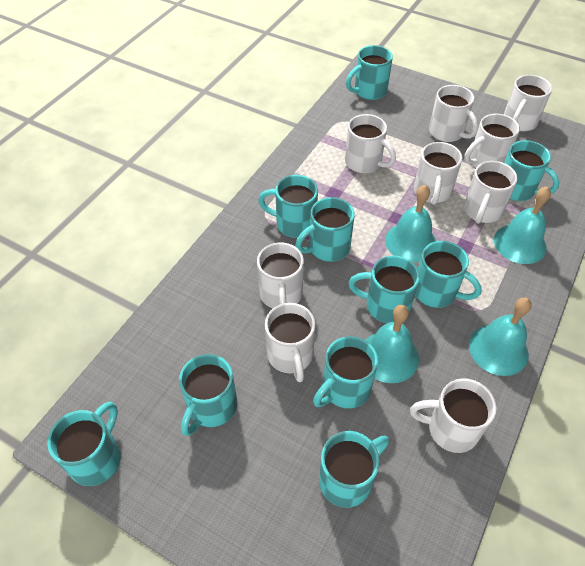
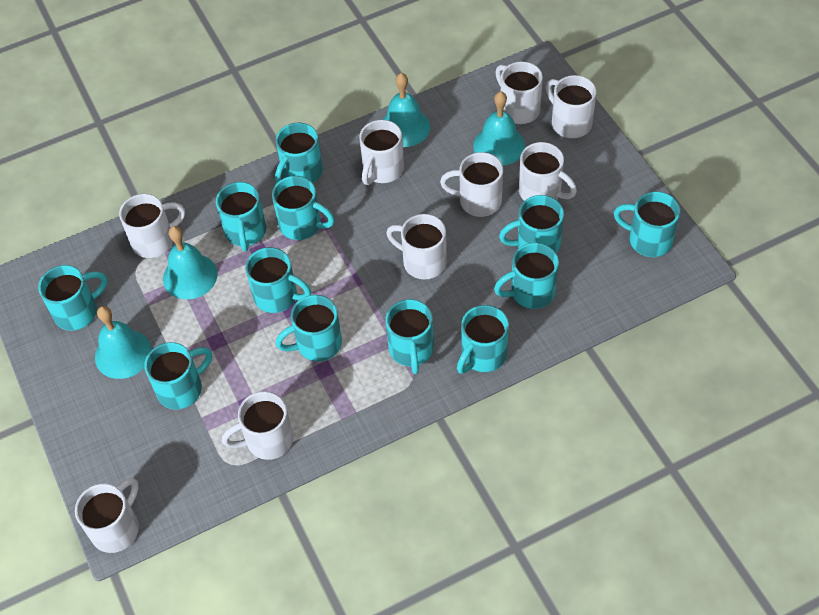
turquoise mug: [47,401,121,486] [179,354,237,436] [258,175,318,238] [295,197,355,262] [313,336,378,409] [319,431,389,508] [346,45,393,100] [348,255,420,323] [415,241,482,308] [504,140,559,201] = 10 -> [38,265,107,331] [144,342,212,410] [216,182,266,251] [245,247,311,313] [272,176,335,240] [275,123,323,183] [275,295,342,362] [386,299,434,374] [457,305,509,374] [494,243,559,309] [499,195,564,254] [614,191,680,257] = 12

